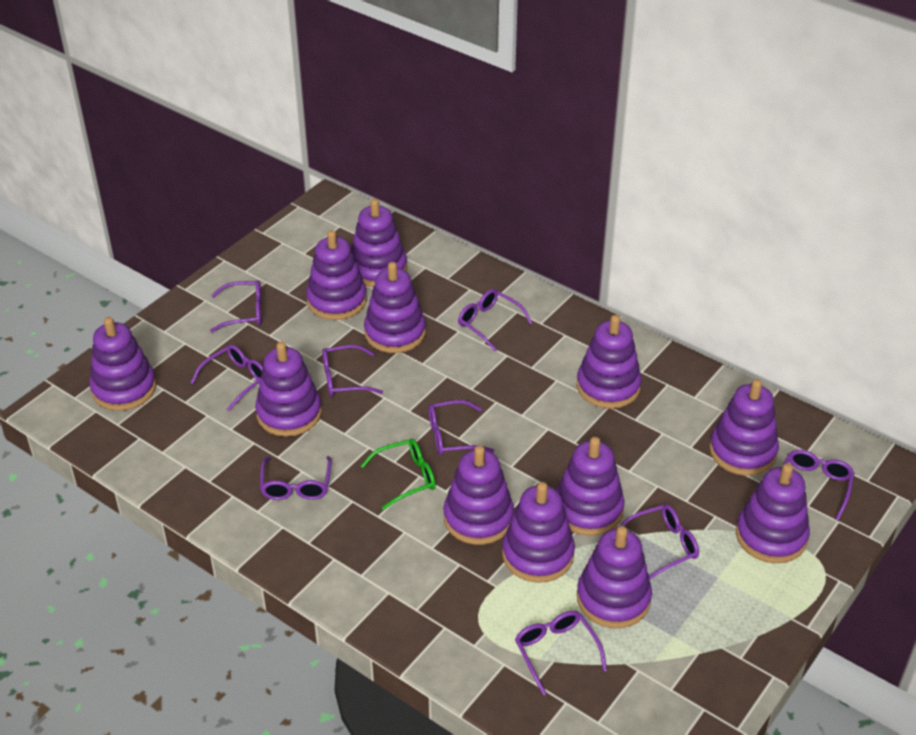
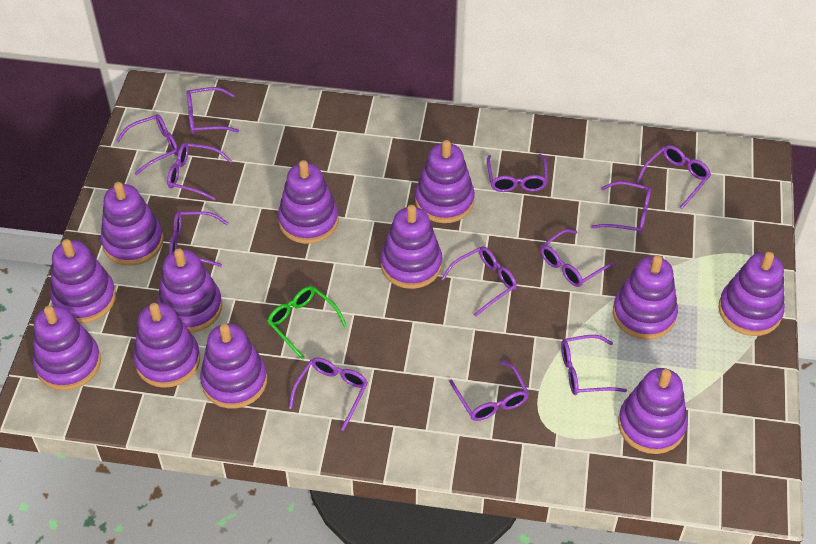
purple glasses: [191,345,263,411] [210,280,262,332] [260,456,332,500] [322,345,383,397] [429,400,494,456] [458,289,533,351] [515,611,607,696] [620,504,699,579] [783,450,855,521] = 9 -> [116,114,179,175] [167,143,232,200] [169,211,228,267] [187,87,239,134] [289,357,368,431] [441,246,517,317] [449,360,529,421] [487,154,548,192] [541,229,615,287] [561,335,627,395] [591,181,652,235] [637,145,711,209] = 12

